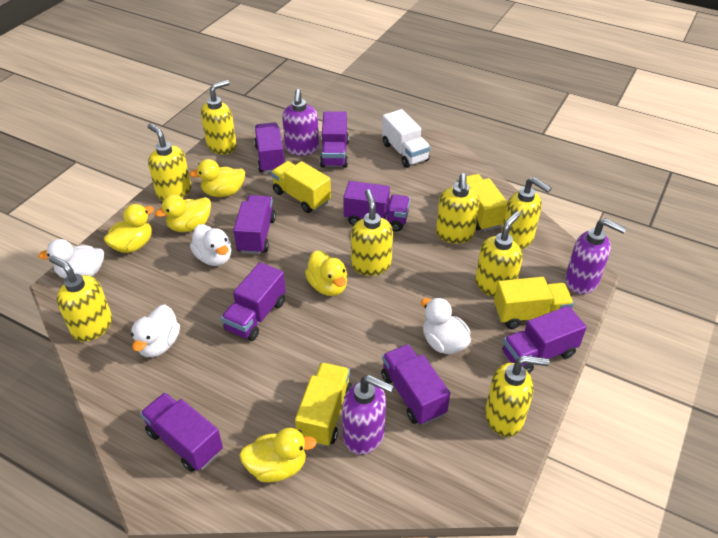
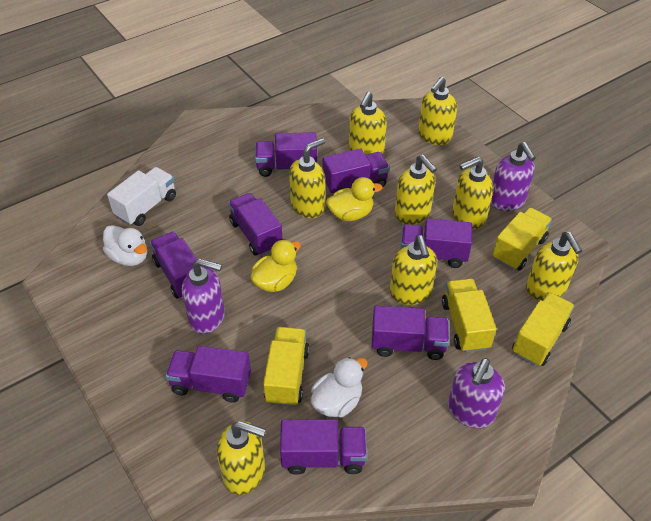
white duck: [38,239,104,279] [131,304,180,357] [190,224,231,266] [421,297,471,354] = 4 -> [103,225,147,266] [311,357,368,418] = 2
yellow duck: [104,204,154,253] [155,195,211,232] [189,159,245,197] [239,428,317,482] [305,251,347,296] = 5 -> [250,240,301,292] [326,177,382,221] = 2

